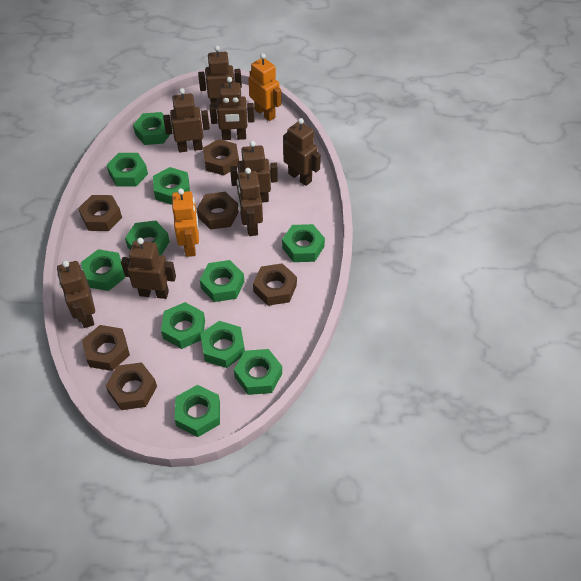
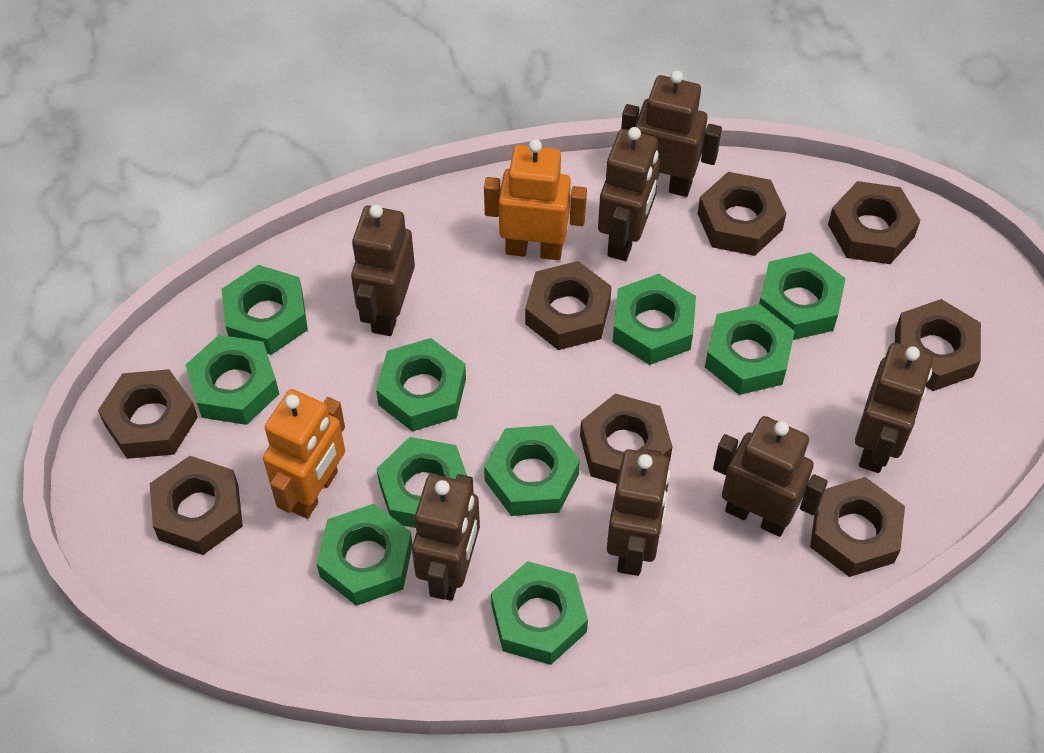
brown nut: [78,195,122,231] [82,325,130,371] [105,362,157,410] [197,192,239,230] [203,139,239,175] [253,263,297,306] = 6 -> [98,369,198,459] [150,456,243,555] [525,261,612,350] [580,393,673,484] [697,172,786,256] [810,477,905,577] [828,181,920,264] [895,299,981,391] = 8
brown robot: [57,260,95,328] [121,238,176,299] [163,88,210,153] [198,46,242,109] [209,77,254,140] [230,141,278,203] [237,168,263,236] [283,118,321,186] = 8 -> [351,204,415,336] [412,474,480,601] [598,127,660,261] [607,449,671,576] [621,70,722,197] [713,416,828,537] [855,343,933,473] = 7
green nut: [81,249,125,291] [107,153,148,187] [125,221,170,255] [133,112,173,145] [153,167,190,205] [161,302,205,349] [175,385,220,437] [200,260,244,302] [201,321,245,368] [234,349,282,395] [282,224,325,262] = 11 -> [186,335,279,425] [222,265,308,355] [317,504,413,606] [376,338,466,432] [377,437,467,528] [484,425,580,516] [491,561,588,665] [613,274,696,365] [705,304,795,395] [759,252,846,340] = 10

